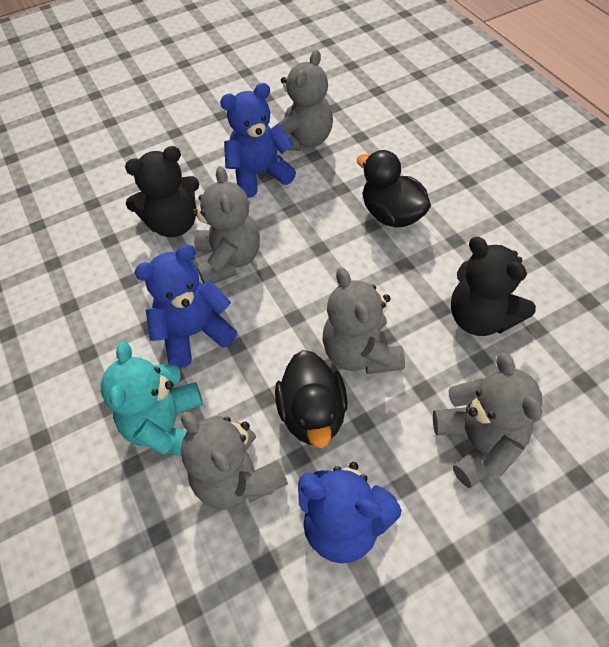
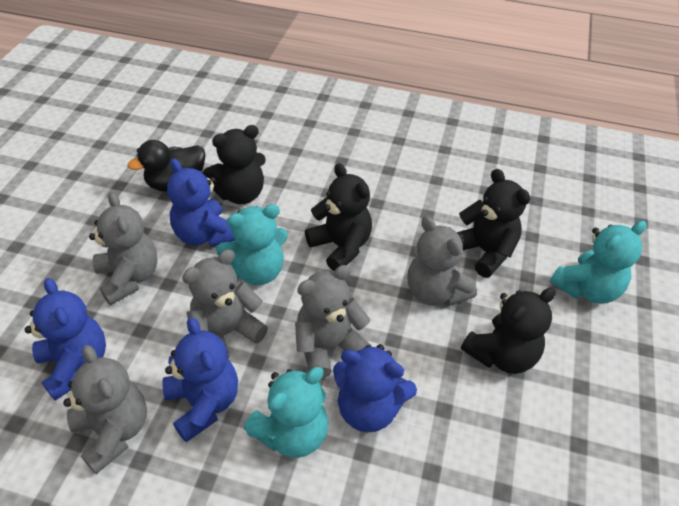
black duck: [275,350,348,448] [357,150,431,228] = 2 -> [127,140,205,192] = 1
black teddy bear: [125,146,199,237] [451,237,536,336] = 2 -> [203,125,266,204] [305,163,372,271] [457,169,530,278] [461,287,556,374] = 4
blue teddy bear: [134,244,237,368] [220,83,296,198] [298,462,402,563] = 3 -> [24,278,106,401] [162,317,238,442] [167,158,236,247] [333,344,417,433] = 4
turquoise teddy bear: [101,342,203,456] = 1 -> [216,204,288,285] [244,367,329,458] [550,221,647,304] = 3

